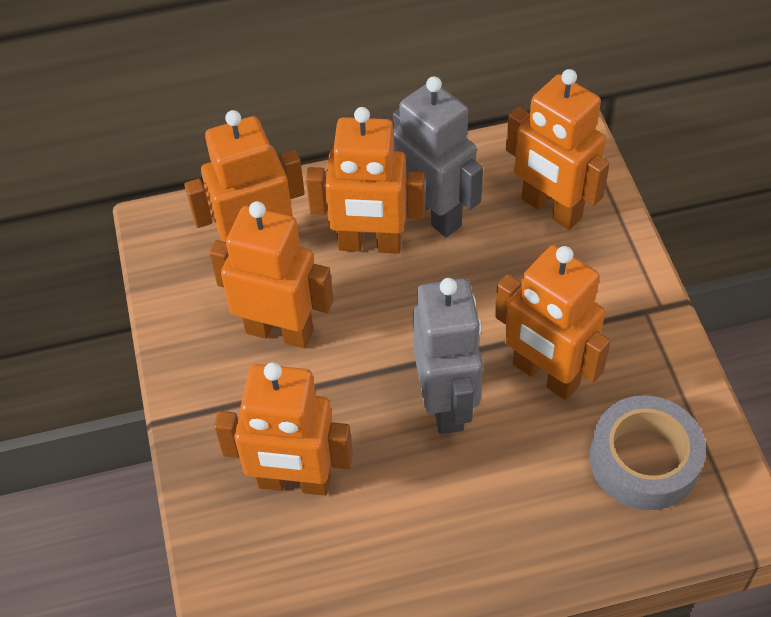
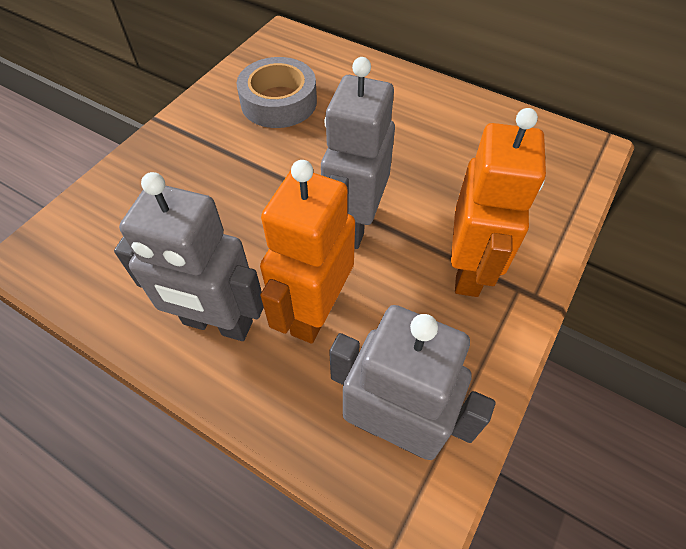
grey robot: [393,76,483,237] [413,278,483,434] = 2 -> [114,172,264,341] [321,57,395,249] [329,305,495,460] = 3
orange robot: [184,110,305,242] [209,201,333,349] [214,362,353,496] [306,107,425,254] [495,245,611,400] [506,69,610,230] = 6 -> [260,160,355,344] [451,108,546,297] = 2

